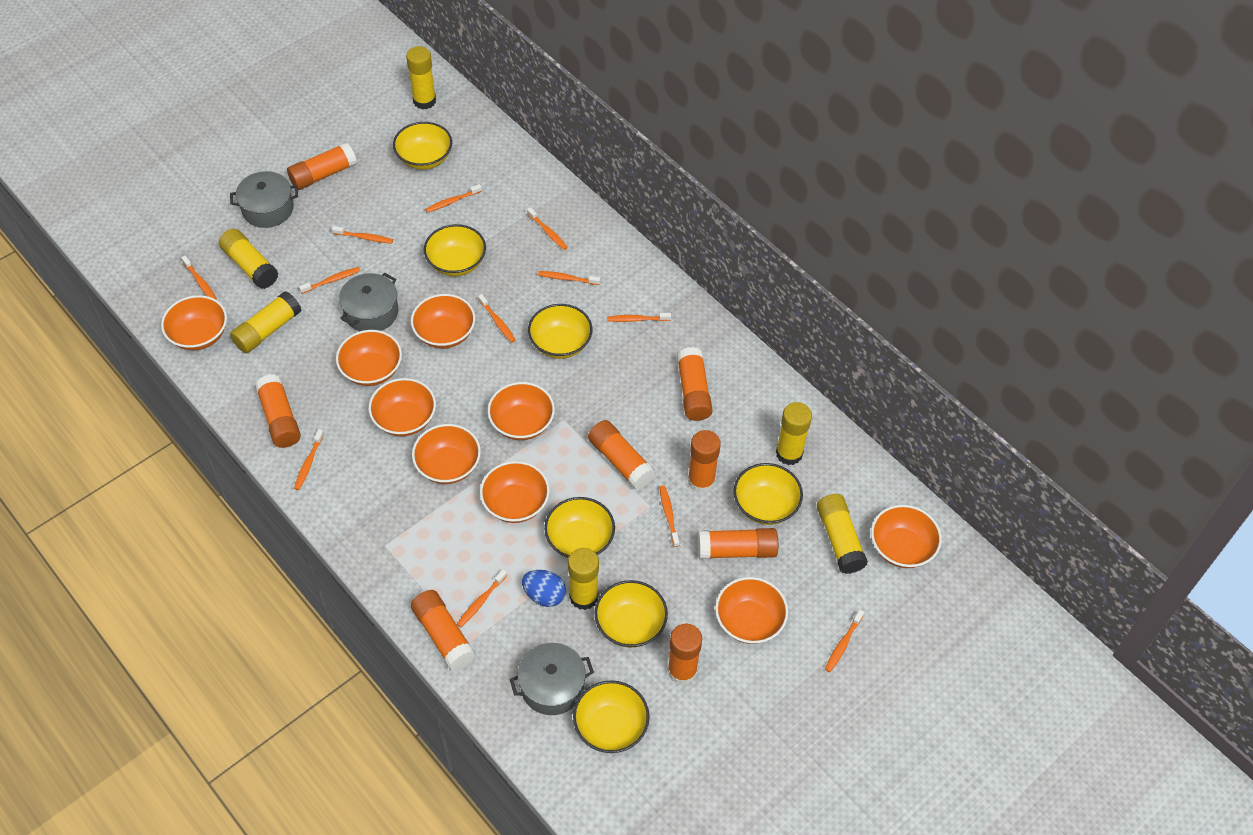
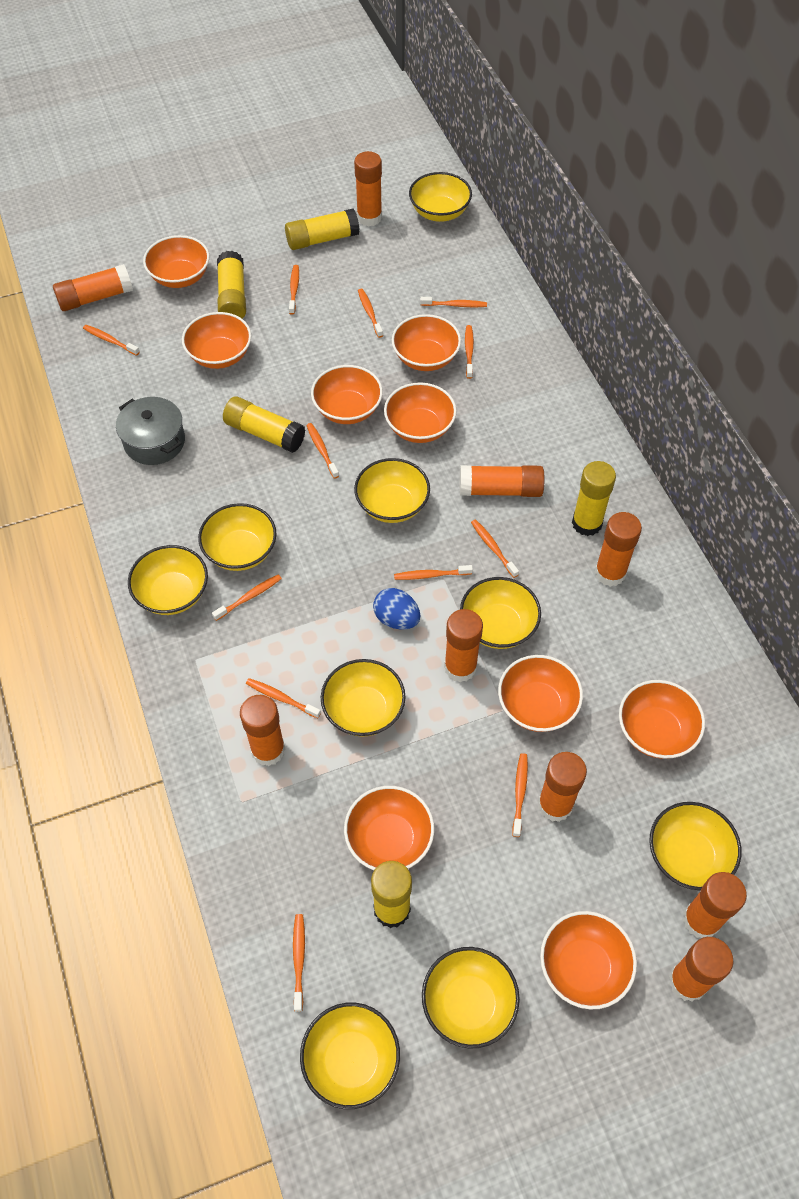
grey pot: [230,171,298,228] [339,273,398,332] [510,643,594,715] = 3 -> [116,397,185,465] = 1
orange glue stick: [255,374,301,448] [287,142,357,190] [411,590,476,671] [588,420,655,490] [667,623,702,685] [677,347,713,421] [688,430,721,493] [698,528,778,559] = 8 -> [53,264,133,311] [240,695,285,766] [354,151,382,226] [444,609,483,682] [460,465,544,497] [538,752,587,822] [595,512,642,587] [669,937,734,1002] [683,872,747,938] = 9
yellow bowl: [393,122,452,170] [424,224,486,276] [528,304,592,359] [544,497,615,558] [573,680,650,753] [595,580,668,648] [734,463,803,525] = 7 -> [128,545,208,615] [198,503,277,571] [300,1003,400,1109] [321,659,406,737] [354,458,430,523] [409,172,472,222] [422,947,520,1049] [460,577,541,649] [649,802,741,890] = 9
yellow glue stick: [219,229,279,289] [230,291,301,353] [406,46,436,109] [568,548,599,610] [776,402,812,465] [817,494,868,574] = 6 -> [217,251,246,319] [223,397,305,453] [285,208,360,250] [371,861,412,928] [572,461,616,536] = 5

